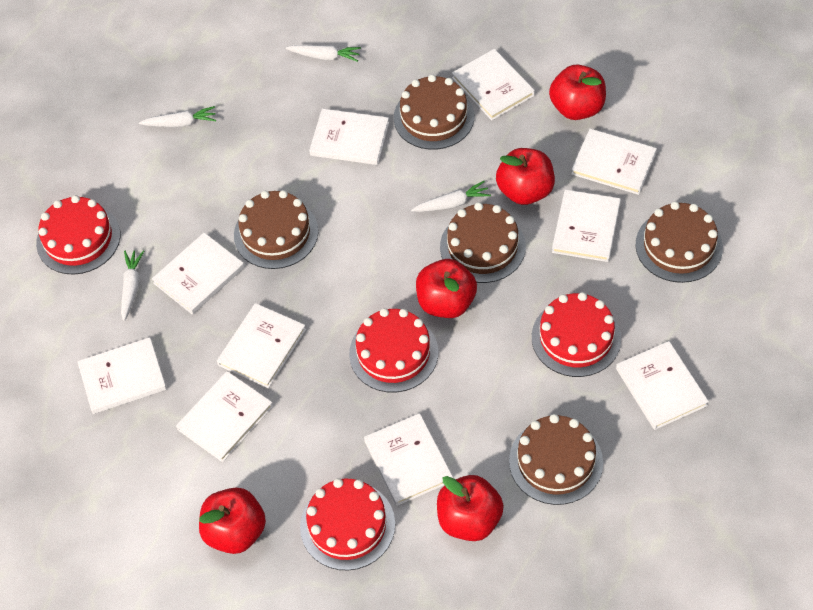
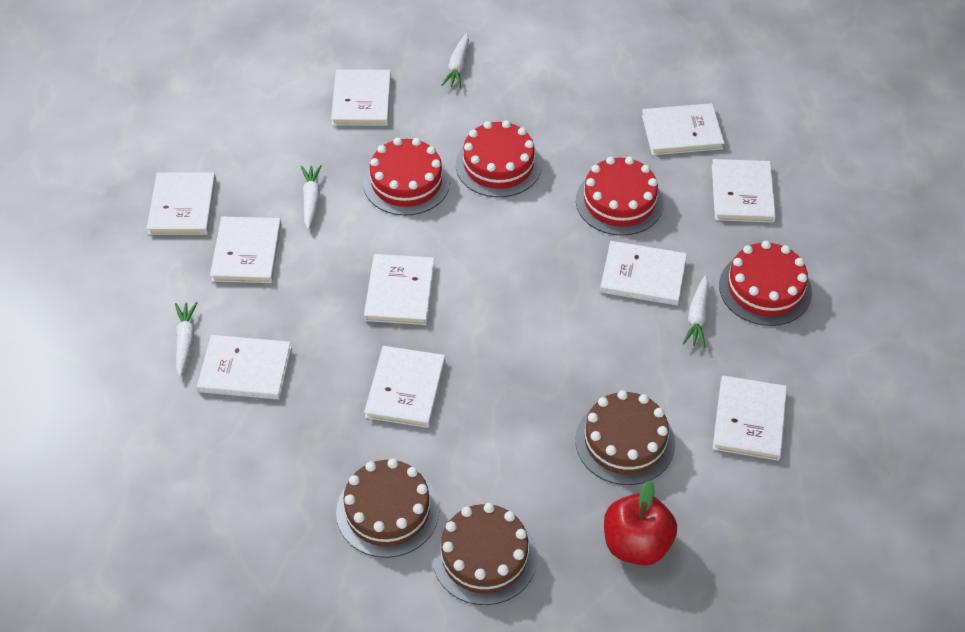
brown cake: [234,190,318,269] [394,74,474,150] [440,202,526,283] [509,414,603,505] [636,201,723,283] = 5 -> [336,458,439,558] [432,503,537,605] [575,390,675,485] = 3
red apple: [199,488,266,554] [416,259,477,318] [437,475,504,541] [496,148,555,205] [549,65,606,120] = 5 -> [604,480,677,566] = 1

